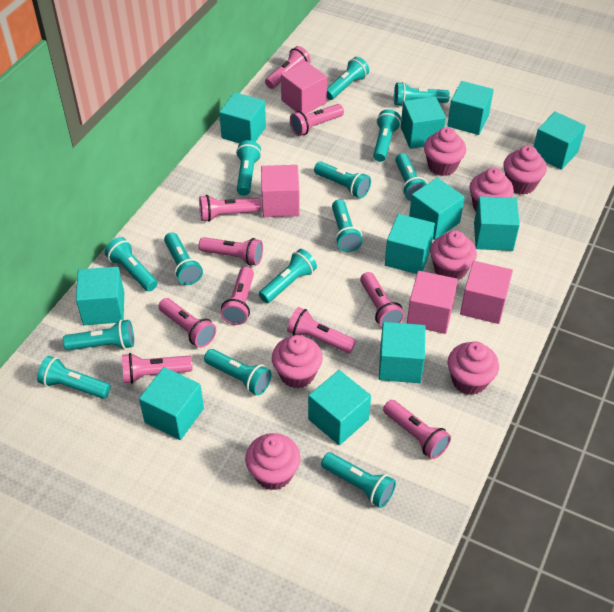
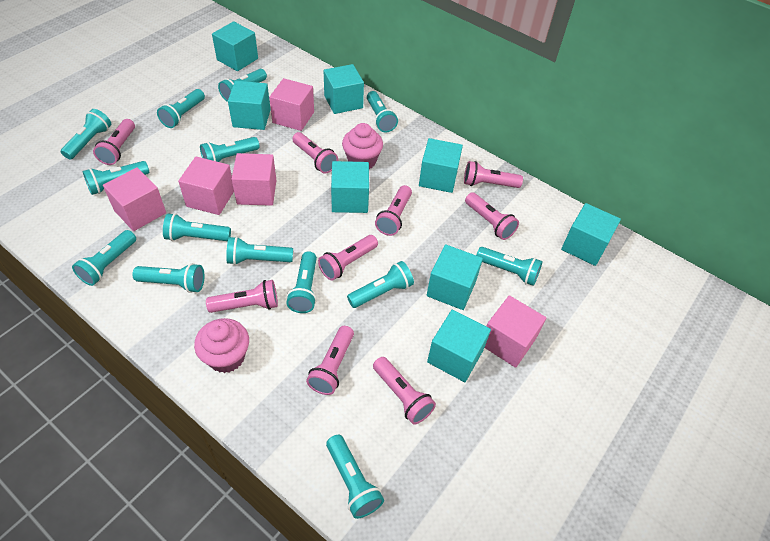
pink cube: [261,165,300,217] [281,61,327,113] [407,271,458,334] [460,261,513,324] = 4 -> [103,167,166,231] [178,157,234,215] [232,153,276,206] [269,78,314,131] [484,295,546,368] = 5
pink cupcake: [245,433,301,490] [272,335,323,389] [424,127,466,176] [430,231,477,281] [447,341,499,395] [469,168,514,211] [503,145,547,195] = 7 -> [194,318,249,373] [342,123,383,169] = 2
pink flashlight: [122,353,193,384] [158,298,216,348] [199,195,261,222] [199,237,263,266] [221,267,254,325] [265,46,311,89] [287,307,356,353] [290,104,344,136] [360,272,405,327] [383,400,451,459] = 10 -> [93,119,135,165] [206,280,278,313] [292,132,338,174] [306,326,354,395] [318,235,378,280] [373,357,436,425] [375,185,412,236] [464,161,523,188] [465,192,519,240] = 9
turquoise cube: [76,267,124,325] [139,367,204,440] [219,92,266,143] [308,370,371,445] [379,322,425,383] [385,214,435,274] [401,96,446,149] [409,177,464,240] [447,81,494,135] [474,196,520,251] [534,112,586,170] = 11 -> [212,21,258,71] [228,81,271,130] [324,64,364,114] [331,161,369,213] [419,138,463,193] [427,244,483,310] [427,310,491,382] [561,203,621,266] = 8

